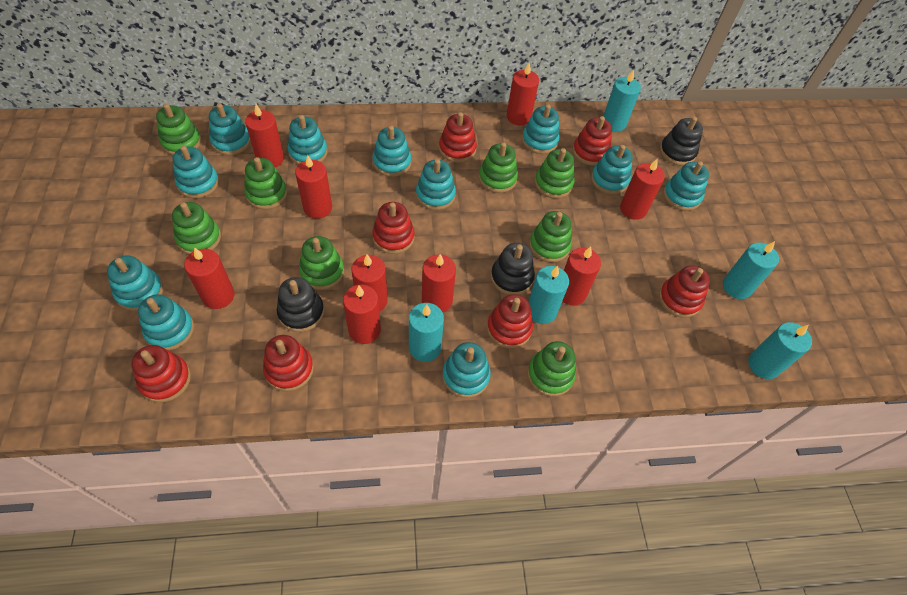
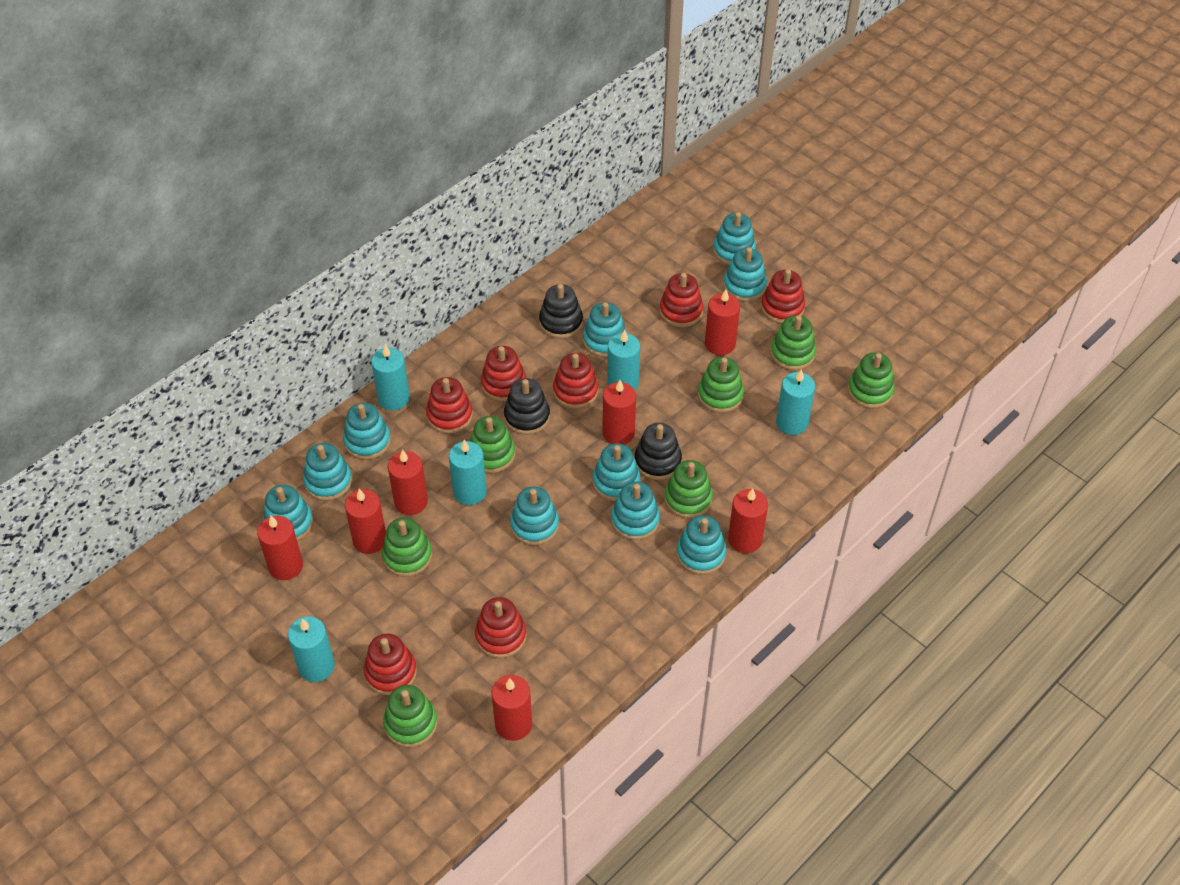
green stacking toy: [156,104,201,155] [172,202,221,254] [244,157,287,209] [299,236,344,290] [479,142,518,193] [527,341,576,397] [529,211,572,262] [535,148,574,199] = 8 -> [382,517,432,577] [383,685,437,748] [470,416,515,473] [664,460,713,518] [698,357,744,413] [771,315,816,370] [848,353,895,408] = 7
red candle: [184,247,234,309] [245,104,284,168] [295,155,332,219] [343,284,381,344] [351,254,387,312] [422,254,456,312] [507,62,539,125] [562,247,601,305] [620,158,665,220] = 9 -> [257,516,303,580] [345,489,386,554] [388,450,428,515] [492,675,532,741] [602,380,636,445] [705,290,740,355] [728,488,768,553] = 7
turquoise stacking toy: [107,256,163,311] [138,294,194,351] [173,146,219,198] [209,103,251,155] [287,115,328,165] [373,126,411,177] [416,159,456,210] [442,342,491,398] [522,104,560,154] [591,145,633,194] [663,161,709,211] = 11 -> [263,485,313,541] [303,443,352,501] [343,403,391,460] [510,486,559,545] [583,302,627,357] [593,443,640,501] [611,481,660,540] [677,515,726,575] [713,212,756,265] [723,247,767,301] = 10

